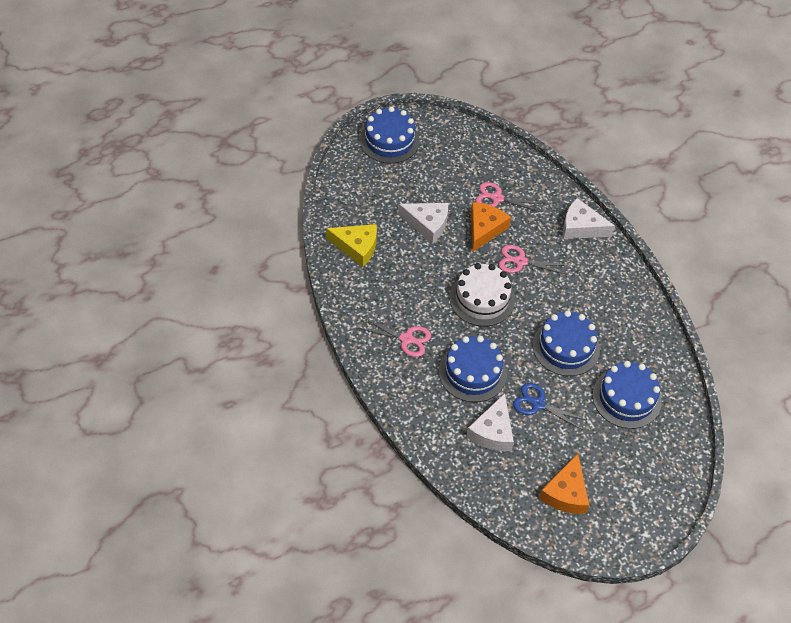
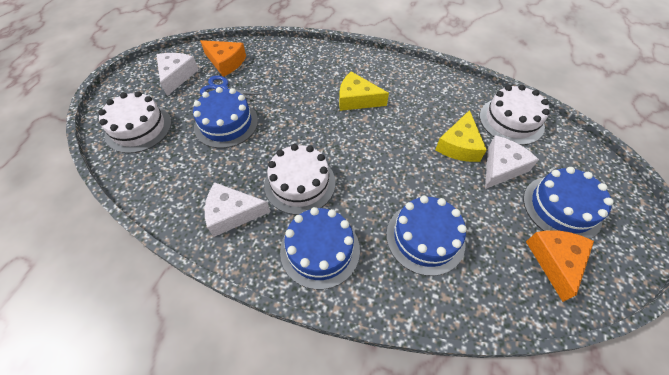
pink scissors: [359,318,431,357] [476,182,543,212] [499,245,568,275] = 3 -> none = 0
white cake: [450,263,515,327] = 1 -> [98,91,172,153] [264,144,335,215] [480,85,550,145] = 3
yellow cheese: [326,224,377,267] = 1 -> [339,72,389,111] [435,110,487,162] = 2

